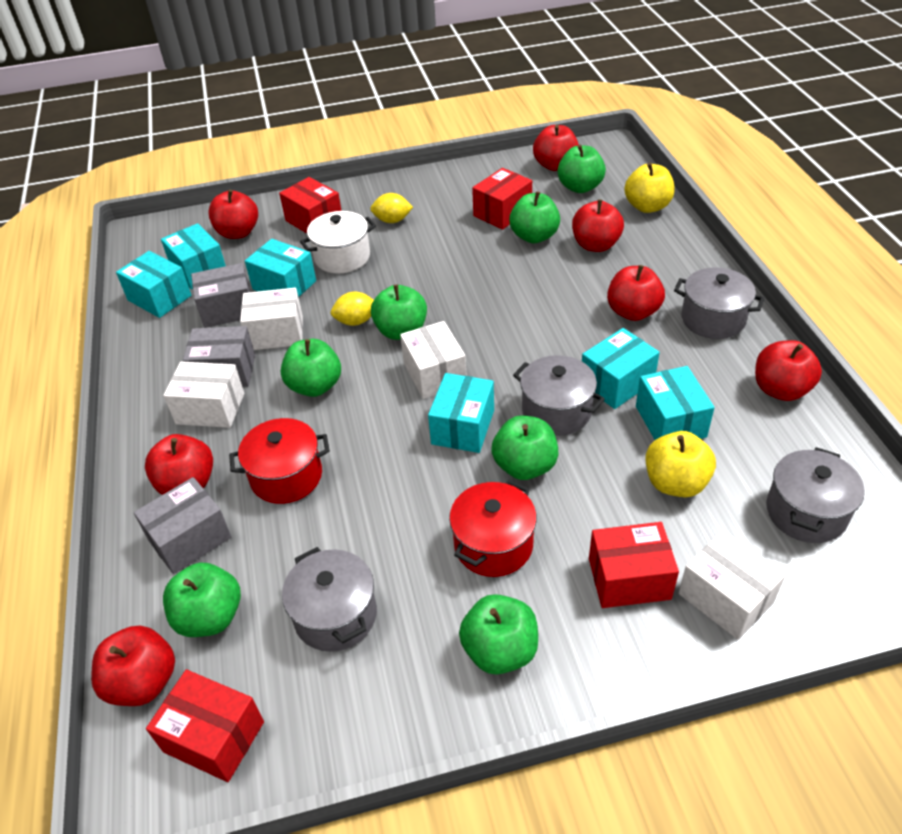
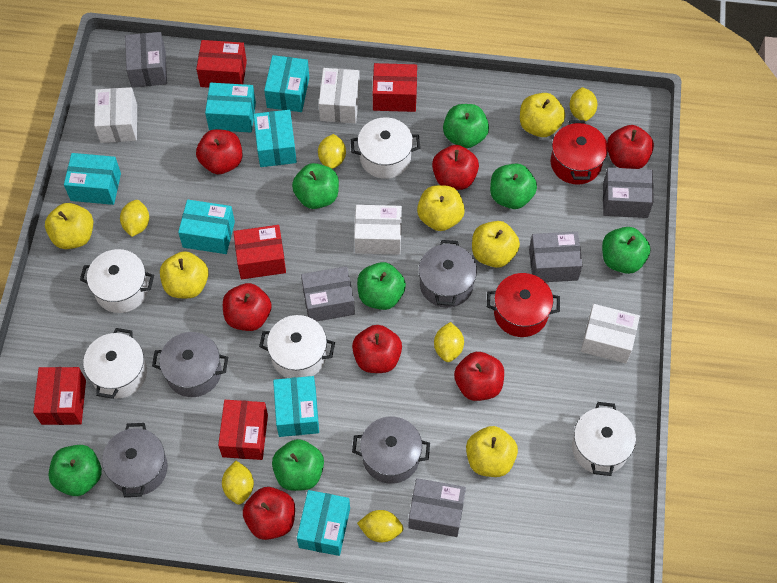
grey box: [134,477,232,574] [183,326,255,387] [191,263,251,328] = 3 -> [125,32,167,88] [301,266,355,321] [408,478,466,537] [529,232,583,282] [603,167,654,218] = 5
red box: [146,669,264,782] [279,177,341,233] [472,168,532,230] [589,522,679,608] = 4 -> [33,367,86,425] [196,40,247,88] [218,400,268,460] [233,225,286,279] [373,63,417,112] = 5
turquoise box: [116,251,192,318] [161,223,226,289] [245,239,316,297] [428,373,494,453] [582,328,660,409] [636,366,715,440] = 6 -> [64,153,121,205] [178,200,235,254] [205,83,256,133] [253,110,297,167] [264,55,309,112] [273,376,319,437] [297,490,350,556] = 7
white pot: [300,211,376,273] = 1 -> [80,249,154,313] [83,328,147,399] [259,315,335,378] [351,117,420,179] [572,402,636,476] = 5
yellow apple: [624,163,675,213] [646,431,716,497] = 2 -> [45,203,93,249] [160,251,209,299] [417,185,465,231] [466,426,518,477] [472,221,520,268] [520,93,565,137] = 6
yellow lemon: [331,292,374,326] [370,193,413,223] = 2 -> [120,200,149,237] [222,461,254,505] [318,134,346,169] [357,510,403,542] [434,322,464,362] [569,87,598,121] = 6

